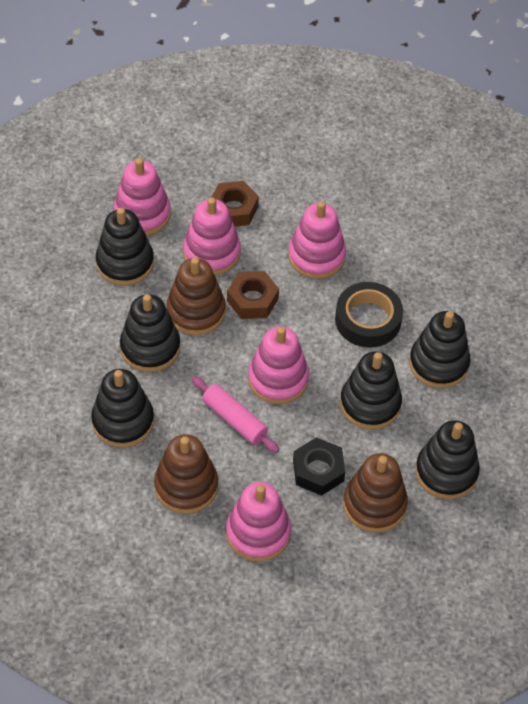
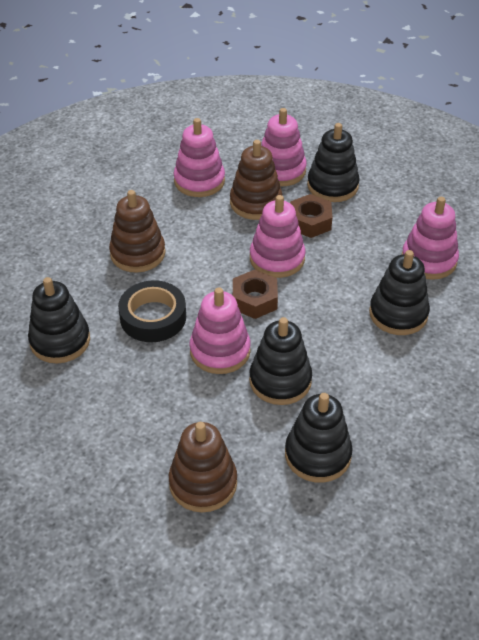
black nut: [293,437,345,496] = 1 -> none = 0
black stacking toy: [91,369,154,448] [96,208,154,286] [120,294,180,372] [340,351,402,430] [409,311,470,388] [415,420,480,499] = 6 -> [28,277,90,363] [249,317,312,405] [285,393,353,483] [307,123,360,202] [369,250,430,335] = 5
pink rolling pin: [192,376,279,453] = 1 -> none = 0

